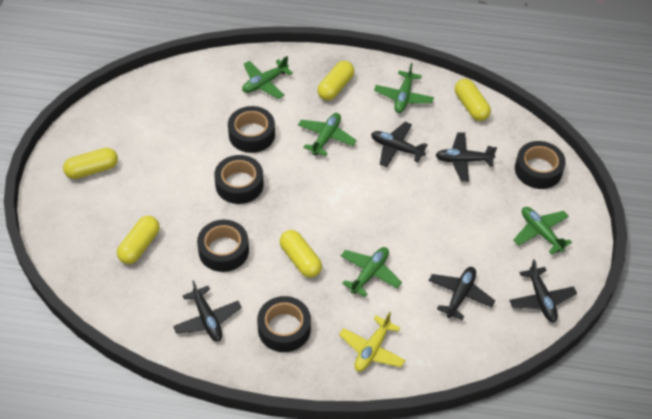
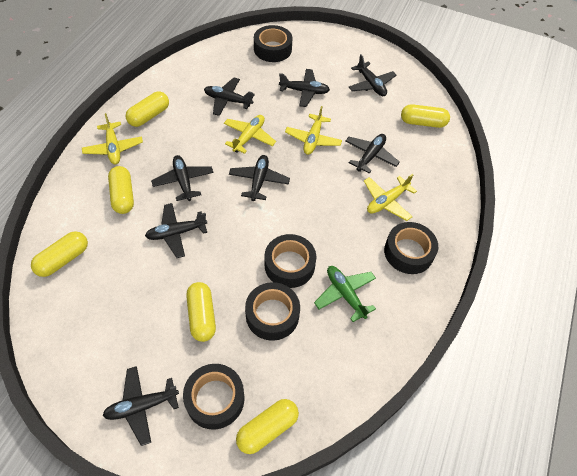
black plane: [173,280,242,341] [371,122,428,167] [429,267,495,320] [435,132,497,182] [509,259,577,322] = 5 -> [103,366,179,446] [145,203,207,258] [151,155,213,201] [204,77,255,116] [229,155,290,201] [279,69,330,107] [345,134,400,174] [349,54,396,96] = 8
green plane: [242,56,293,99] [298,113,357,156] [341,247,402,297] [374,63,434,113] [513,207,572,255] = 5 -> [314,266,376,322] = 1
yellow capsule: [63,148,118,179] [117,216,160,264] [280,230,322,278] [317,61,354,101] [455,79,491,121] = 5 -> [31,231,88,277] [108,166,134,214] [126,91,169,127] [186,282,216,342] [236,399,299,454] [401,104,450,128] = 6
yellow plane: [339,311,406,372] = 1 -> [82,113,143,164] [224,115,276,154] [285,106,342,155] [364,174,417,221] = 4

